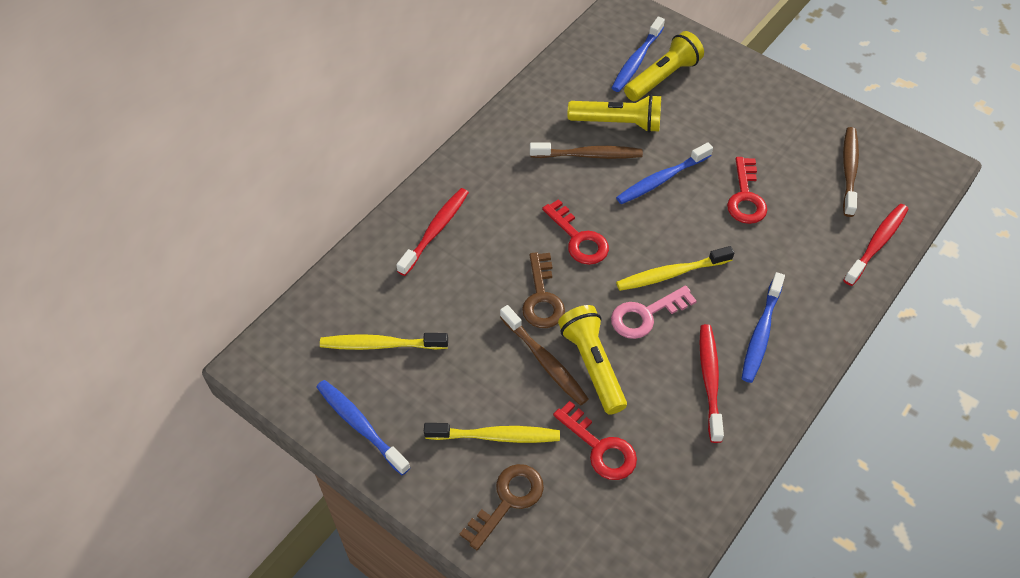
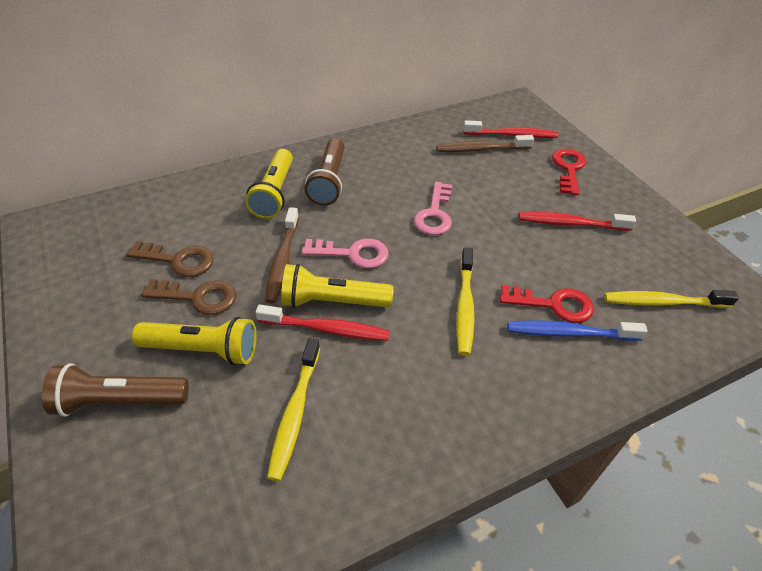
blue toothbrush: [316,380,411,475] [612,17,665,92] [616,143,713,204] [741,272,785,383] = 4 -> [508,320,648,341] = 1
brown flashlight: none = 0 -> [42,363,189,417] [305,138,344,206] = 2
brown toothbrush: [500,305,589,405] [530,142,643,159] [843,127,859,217] = 3 -> [265,207,299,304] [436,135,534,152] = 2
pink key: [611,285,697,339] = 1 -> [301,238,389,268] [414,182,452,235] = 2
red key: [542,199,609,265] [553,401,637,480] [727,157,767,224] = 3 -> [500,285,594,323] [552,149,586,195] = 2

